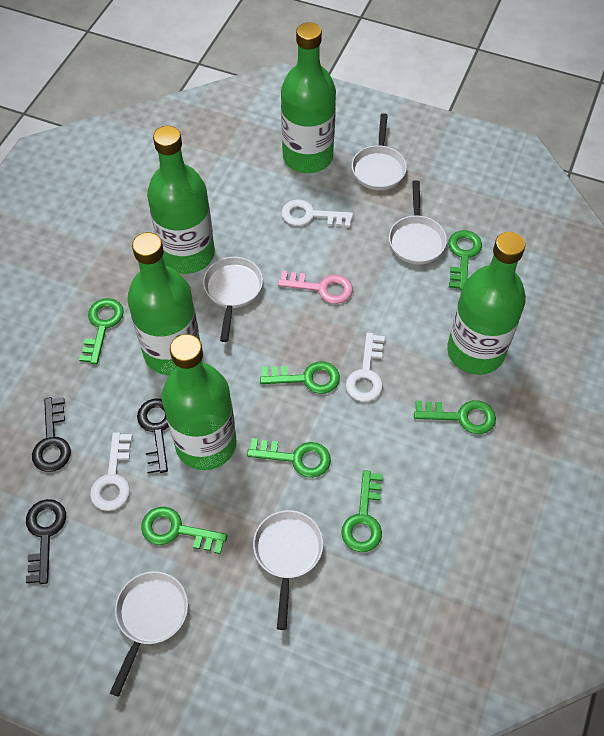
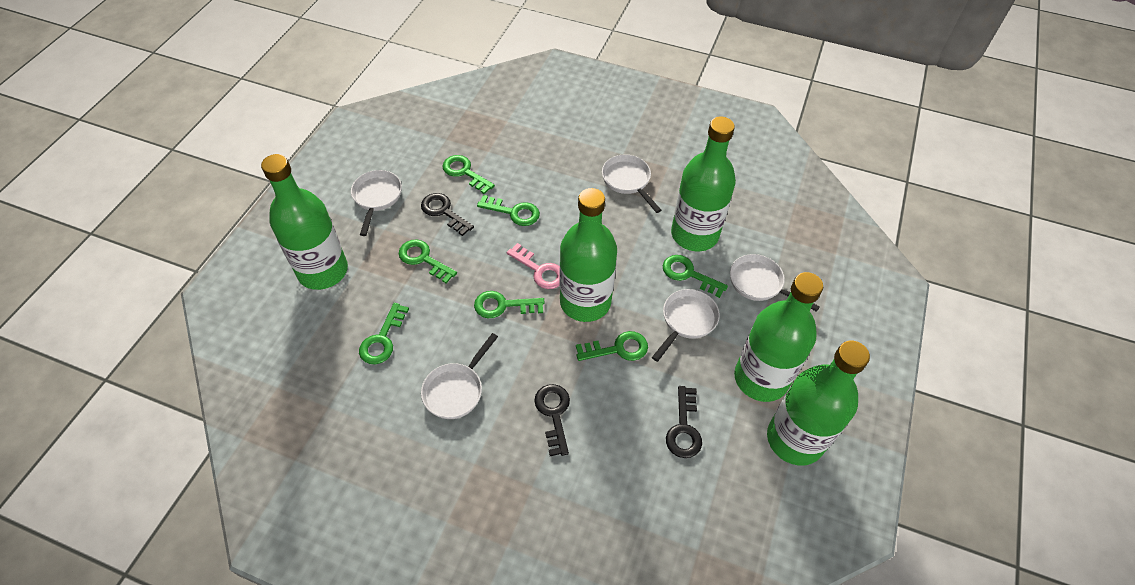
white key: [90,432,132,511] [282,199,353,227] [346,333,385,402] = 3 -> none = 0

